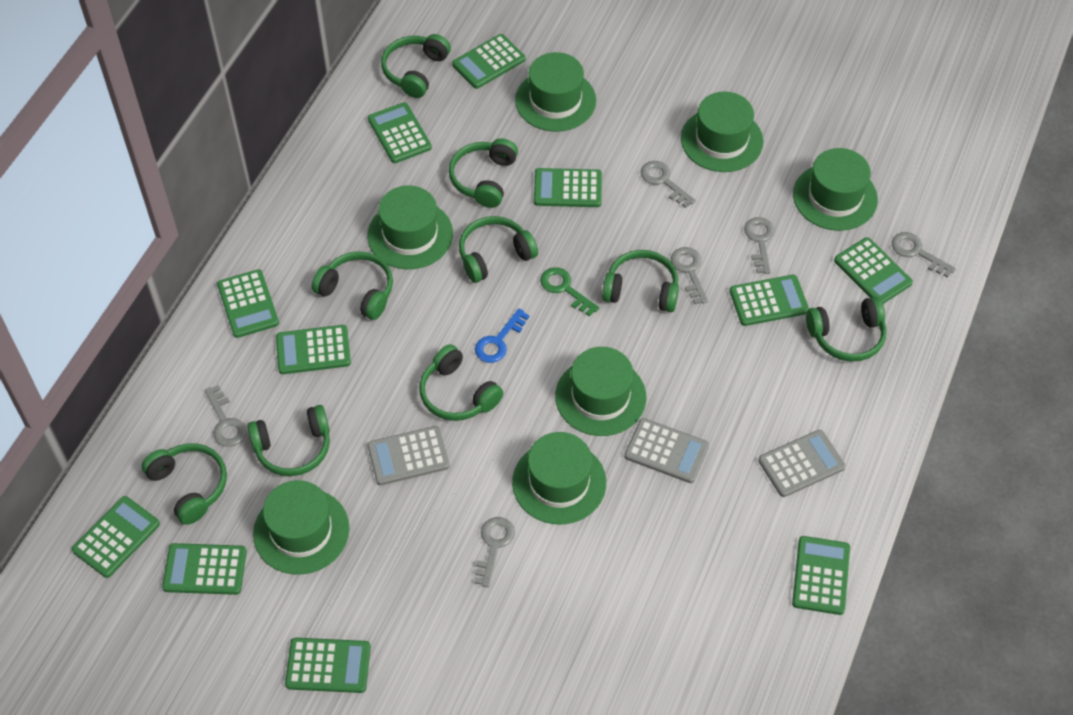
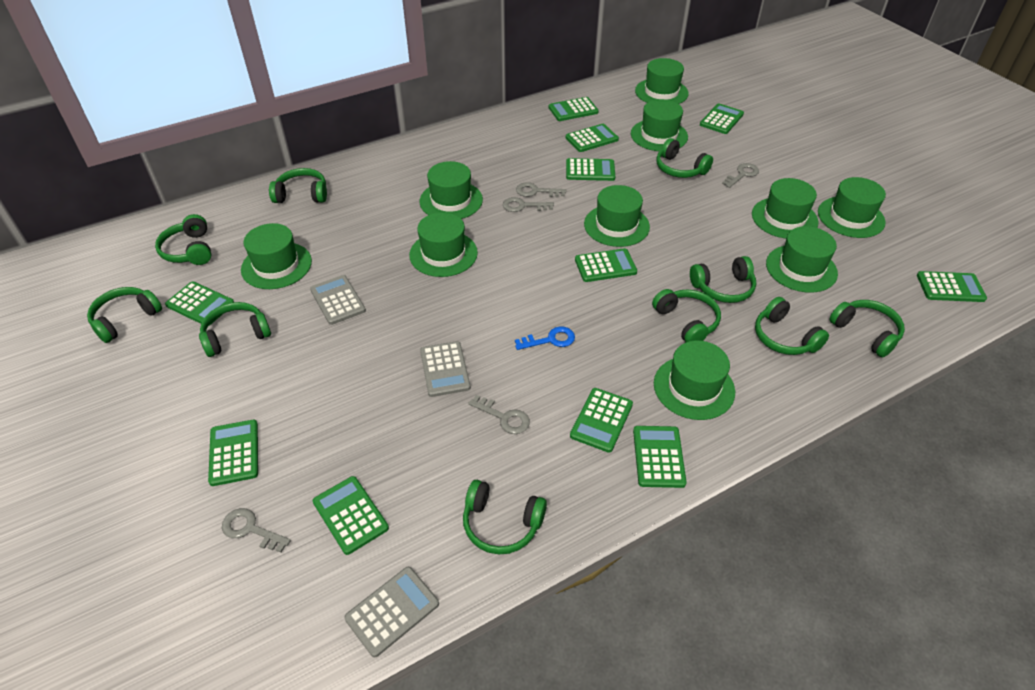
green hat: [253,480,349,575] [367,185,453,269] [512,432,606,525] [515,52,596,132] [555,347,646,436] [681,91,763,172] [793,148,878,231] = 7 -> [241,223,312,289] [409,212,478,277] [420,161,483,219] [584,185,650,247] [631,99,688,151] [635,58,689,104] [654,341,735,420] [752,178,818,239] [766,226,838,293] [818,177,886,238] = 10
green headphones: [142,443,227,525] [247,405,330,476] [312,251,393,320] [381,34,451,98] [419,344,503,421] [449,138,518,208] [459,216,538,283] [602,250,679,312] [806,297,887,362] = 9 -> [87,287,162,343] [155,214,211,265] [199,302,271,357] [269,168,327,203] [463,480,547,554] [652,289,721,342] [656,138,713,178] [690,256,756,303] [755,297,829,355] [829,300,905,357] = 10
green key: [540,267,599,316] = 1 -> none = 0
grey key: [205,385,247,447] [474,517,515,587] [641,161,696,208] [671,247,708,304] [744,217,775,274] [892,232,956,278] = 6 -> [222,508,291,553] [468,395,530,434] [503,197,554,212] [516,182,566,197] [722,163,759,188] = 5

